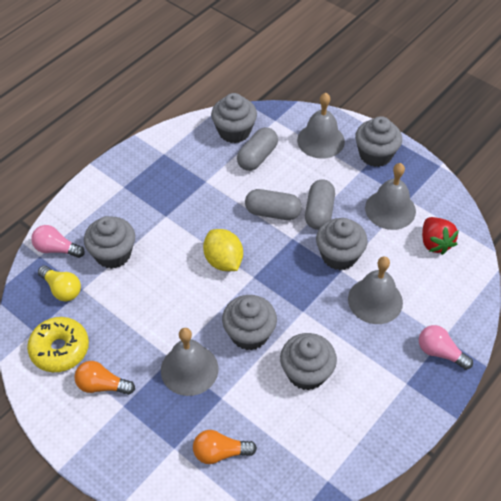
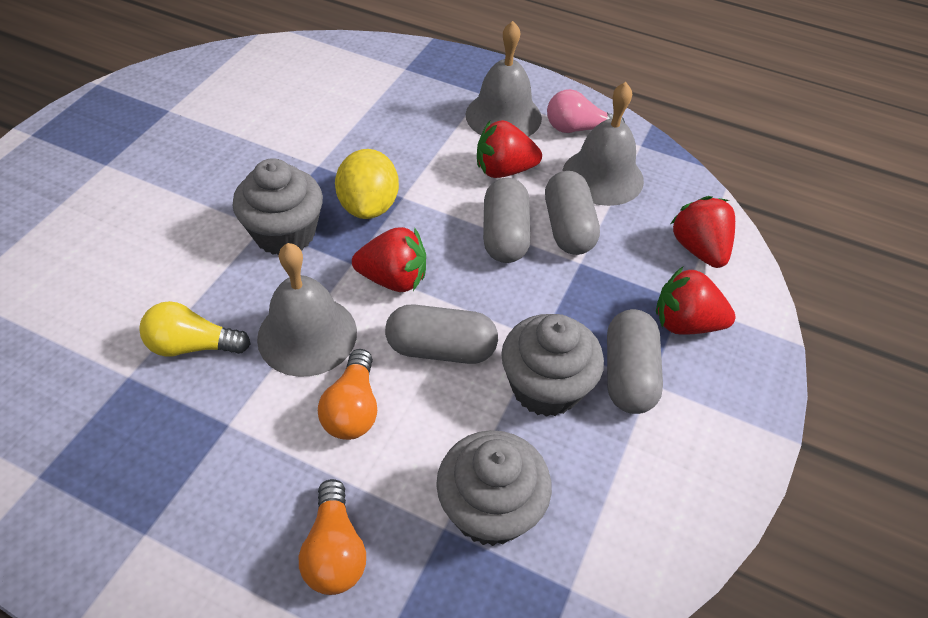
grey bell: [161,328,218,396] [297,93,345,159] [348,257,403,324] [365,163,416,230] = 4 -> [257,243,357,377] [465,21,542,137] [562,82,644,206] = 3
grey capsule: [237,127,278,171] [245,189,302,220] [305,180,335,230] = 3 -> [385,304,498,364] [483,178,531,263] [545,171,600,255] [607,309,663,414] = 4
grey cupcake: [84,216,135,269] [211,93,257,143] [222,295,277,350] [280,333,337,390] [316,218,368,270] [355,116,402,167] = 6 -> [232,158,323,255] [436,430,552,546] [501,314,604,417] = 3
pink light bulb: [31,225,85,258] [419,325,473,370] = 2 -> [547,89,625,133] = 1
red strawberry: [422,217,459,255] = 1 -> [352,227,426,292] [477,120,542,178] [656,267,736,335] [671,196,735,268] = 4
yellow donut: [27,317,89,372] = 1 -> none = 0

